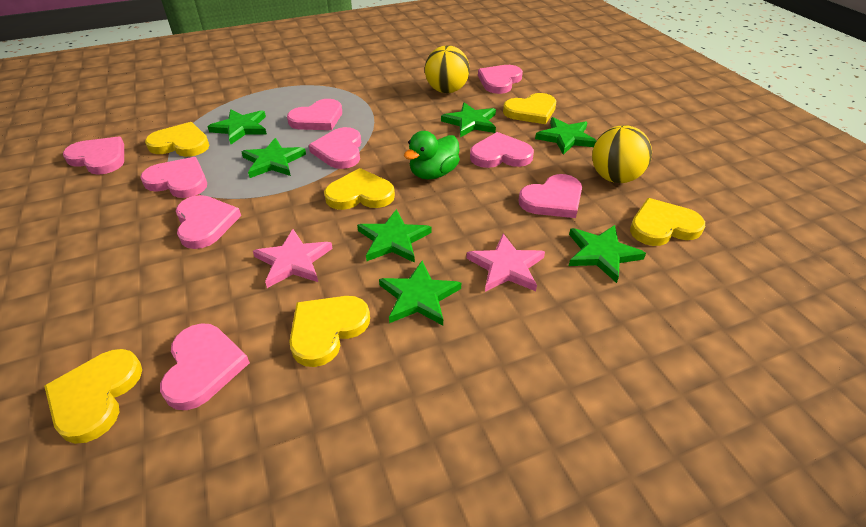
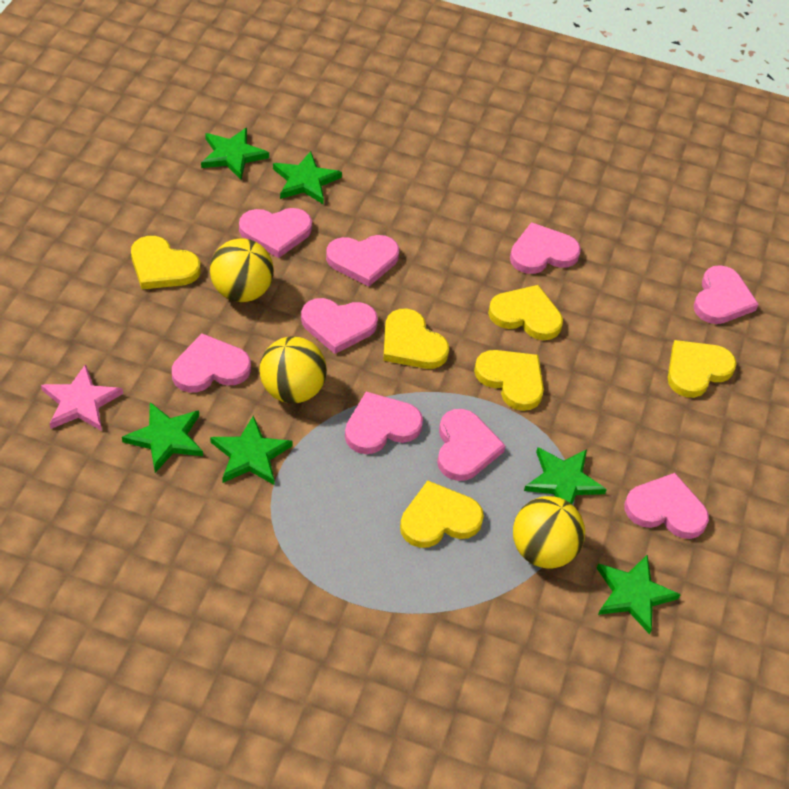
green duck: [404,131,460,179] = 1 -> none = 0
green star: [207,109,267,144] [242,138,306,178] [357,209,431,263] [379,261,461,325] [441,102,496,137] [535,117,596,155] [569,225,646,283] = 7 -> [122,402,203,473] [201,128,269,180] [210,416,293,485] [273,151,342,204] [524,447,607,504] [597,555,681,635] = 6
pink star: [253,229,333,288] [466,234,545,292] = 2 -> [41,364,123,431] = 1
yellow ball: [425,45,470,93] [592,125,652,183] = 2 -> [210,238,274,302] [259,336,327,404] [513,496,585,569] = 3

